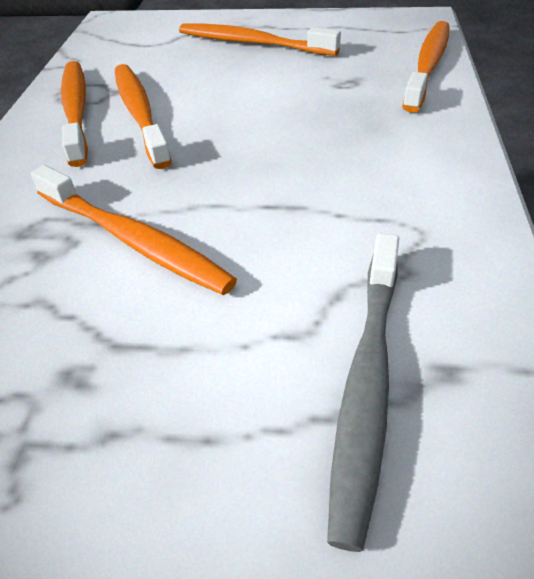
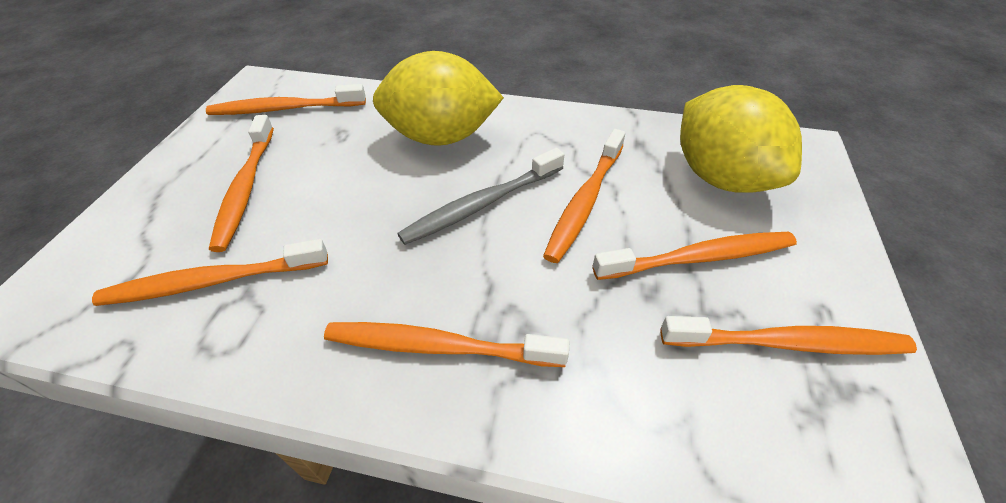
orange toothbrush: [31,165,237,295] [61,61,88,167] [115,64,172,169] [179,23,341,56] [402,21,450,113] = 5 -> [92,239,328,306] [206,84,366,115] [209,115,274,252] [324,322,570,367] [543,129,625,263] [593,232,797,280] [660,316,917,355] = 7
yellow lemon: none = 0 -> [373,51,504,146] [680,85,802,193] = 2

